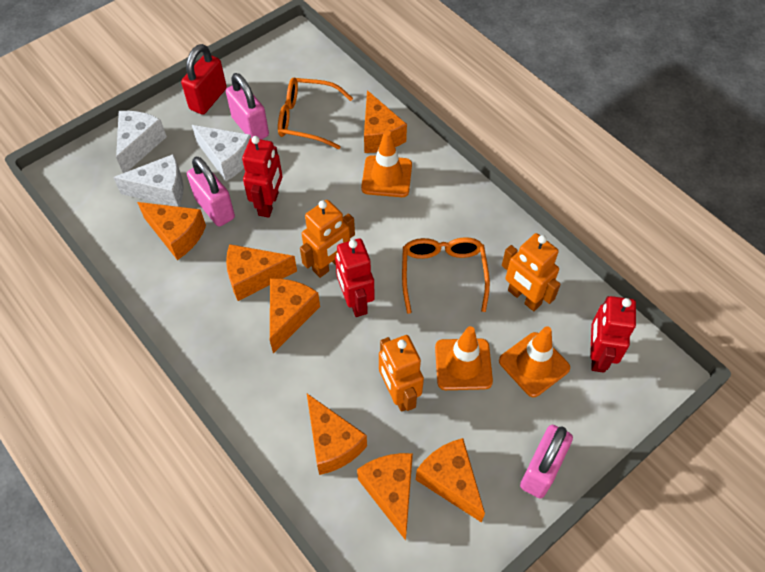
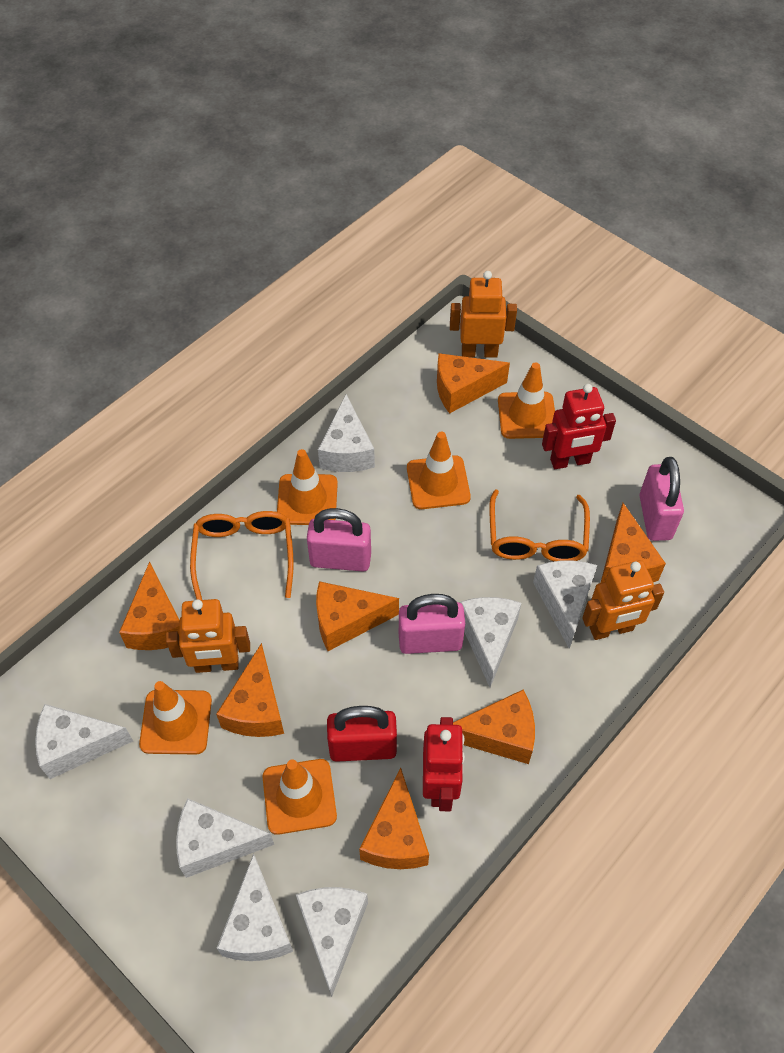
orange traffic cone: [361,130,412,197] [435,326,493,390] [499,326,570,397] = 3 -> [139,681,212,754] [263,759,337,835] [277,449,338,525] [407,432,471,509] [498,362,555,439] = 5
red robot: [242,136,283,218] [335,239,375,317] [590,296,636,373] = 3 -> [423,717,465,811] [542,384,616,469] = 2
white cheese: [113,154,183,207] [116,111,167,173] [192,125,251,181] = 3 -> [35,704,133,779] [176,798,274,878] [217,854,293,961] [296,887,368,997] [318,394,375,472] [460,597,521,687] [533,560,597,649] = 7

